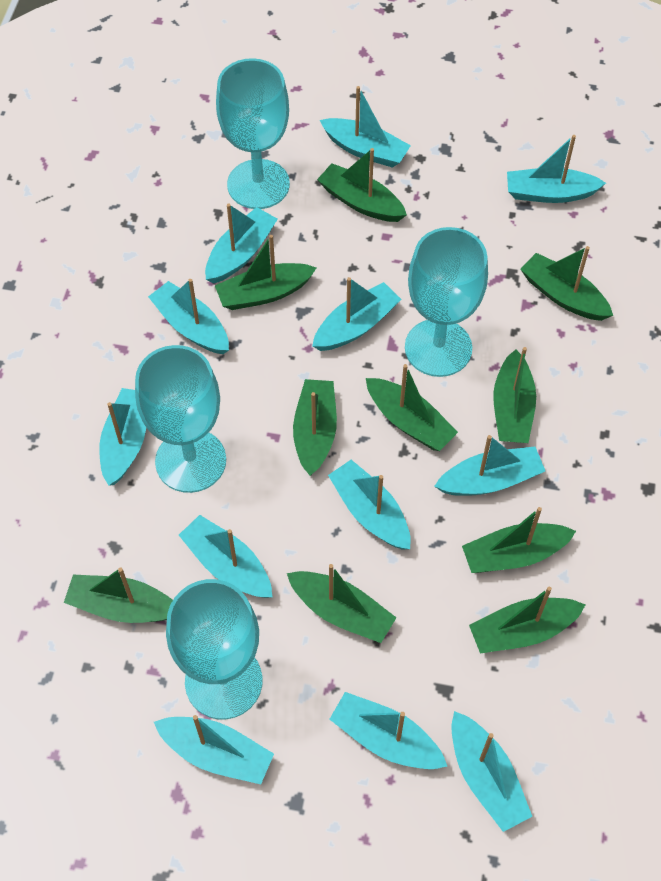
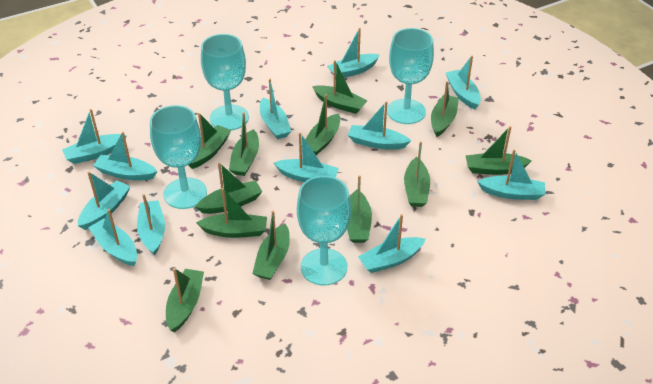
green boat: [64,568,173,623] [215,235,316,310] [287,564,396,643] [293,379,337,476] [317,148,407,222] [366,364,458,451] [462,507,576,573] [469,587,585,654] [493,347,536,443] [520,246,613,321] = 10 -> [166,268,204,332] [188,113,231,169] [195,163,262,214] [196,188,267,238] [229,112,259,176] [252,211,290,280] [305,94,340,156] [312,60,368,114] [347,175,372,243] [404,142,430,207] [431,82,459,137] [466,126,531,175] = 12

